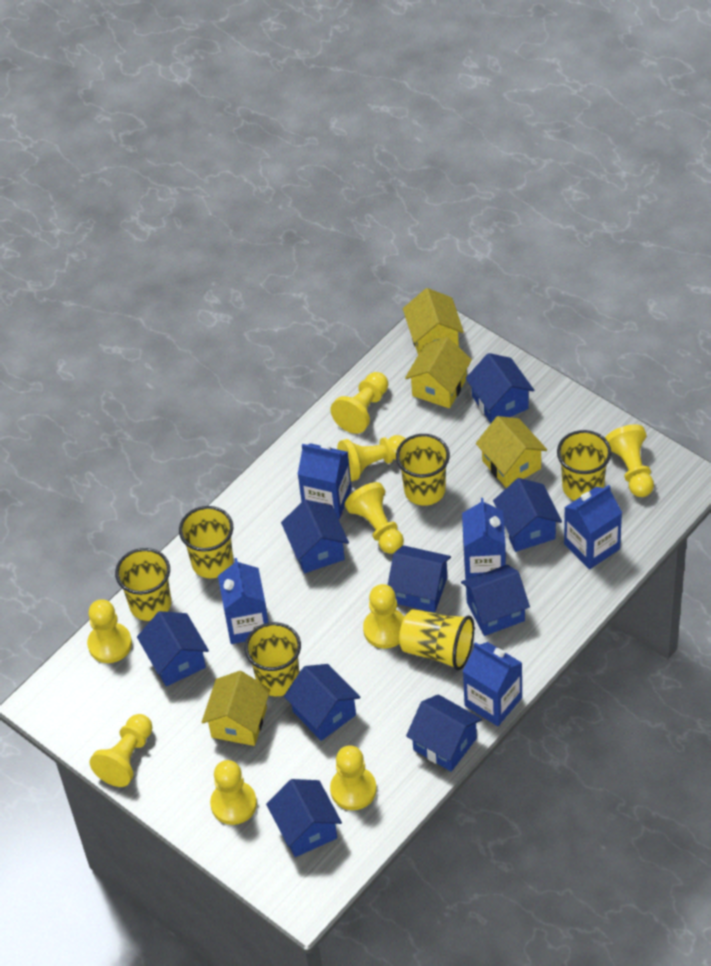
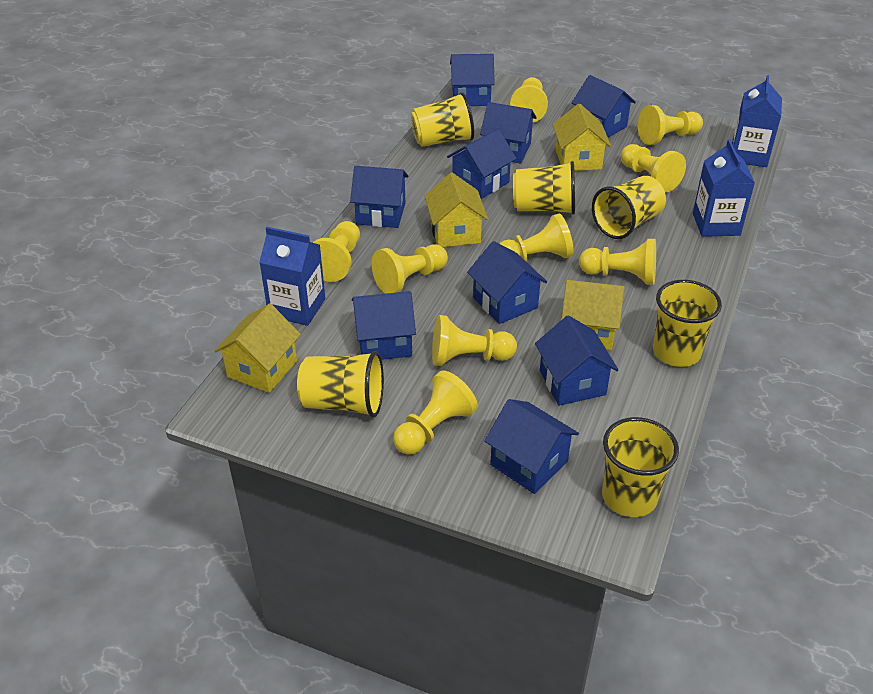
blue carton: [218,558,269,644] [298,443,352,519] [462,498,506,580] [463,642,522,726] [564,485,622,569] = 5 -> [259,227,325,326] [693,139,755,237] [732,75,782,167] = 3

